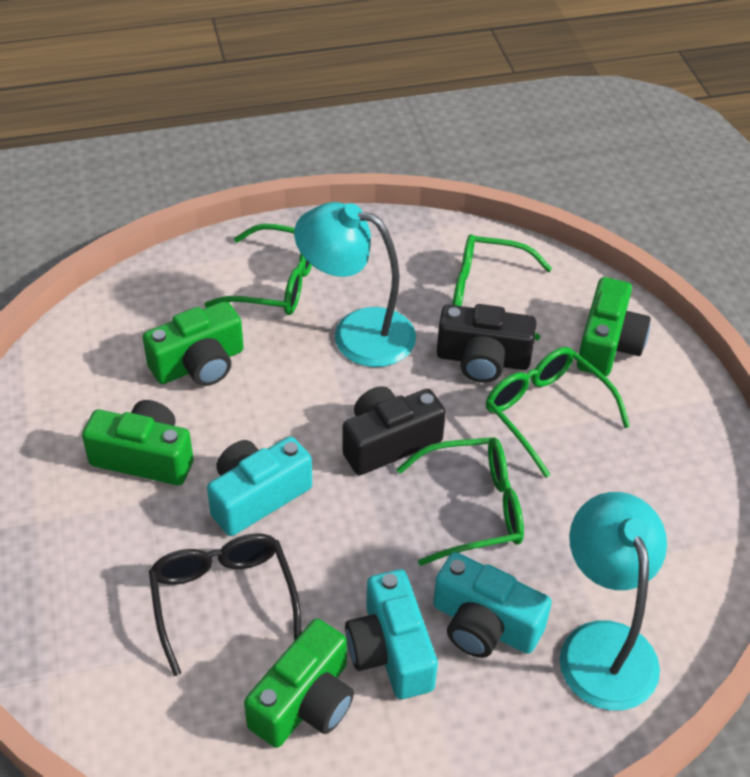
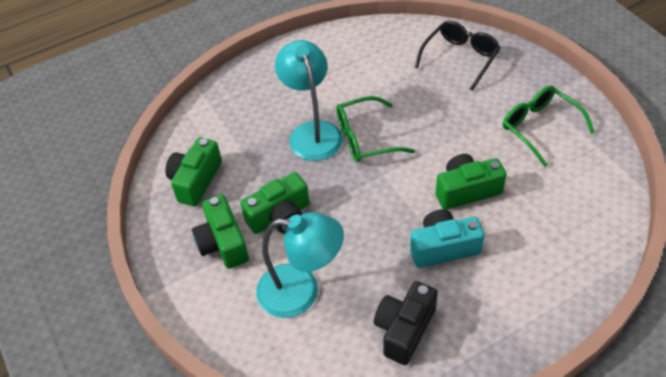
black camera: [342,386,446,475] [437,304,537,383] = 2 -> [374,281,438,365] = 1
green glasses: [204,224,312,315] [396,437,524,566] [452,234,552,340] [486,347,630,478] = 4 -> [336,96,415,163] [503,86,595,167] = 2
turquoise camera: [207,436,312,536] [345,569,438,699] [433,552,552,658] = 3 -> [410,209,485,268] = 1

